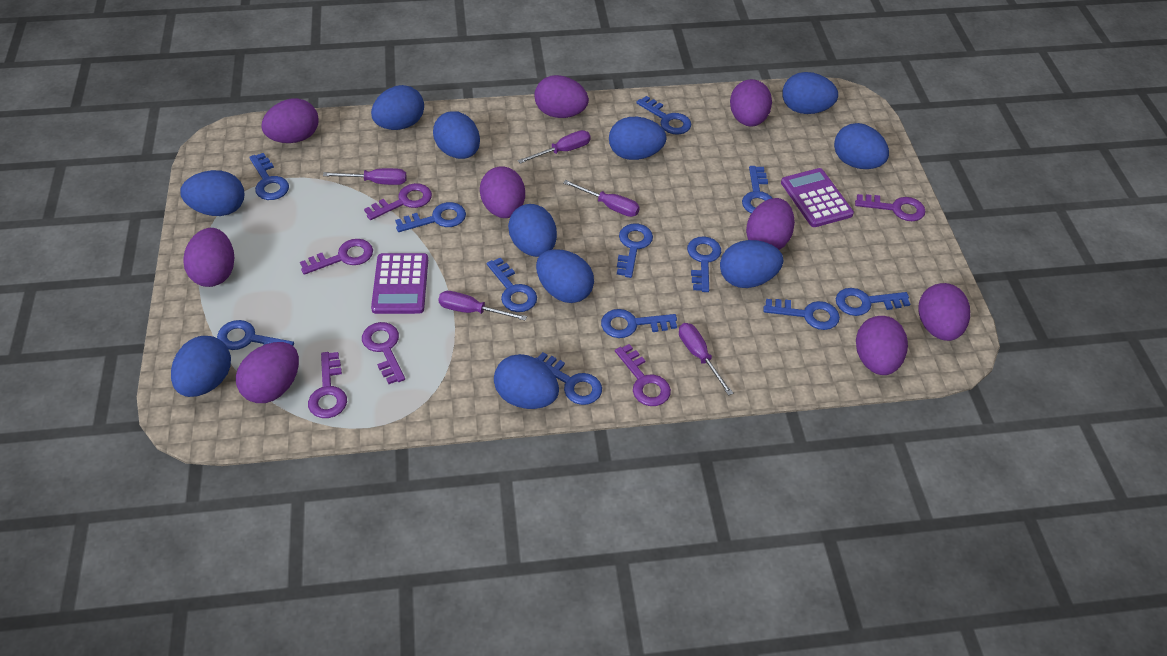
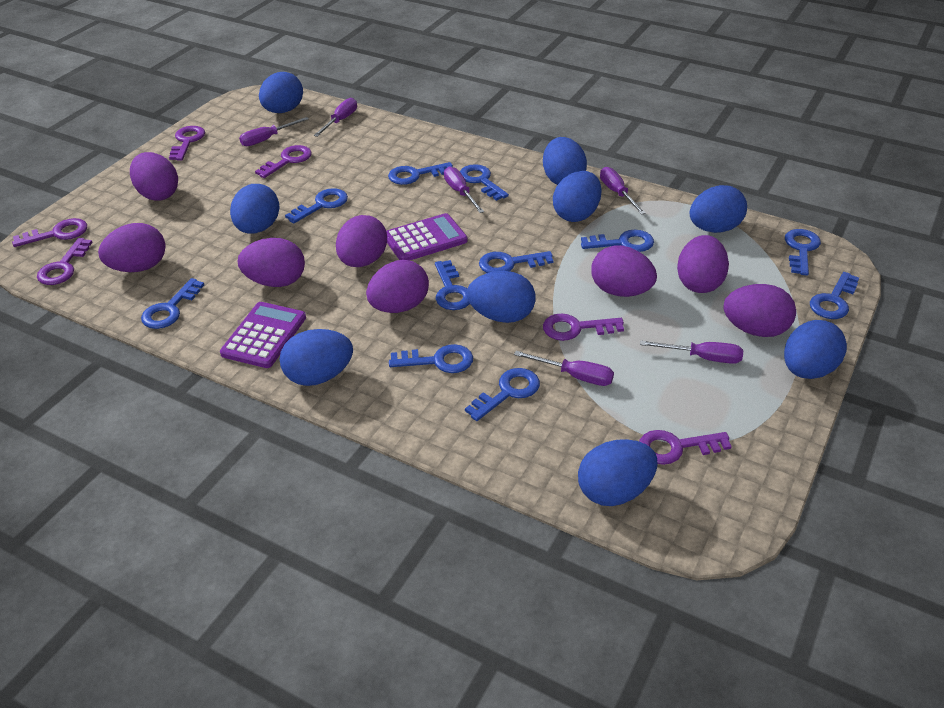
blue egg: [171,336,231,397] [180,170,244,216] [371,85,424,130] [433,111,480,159] [494,354,559,409] [508,204,557,257] [536,249,594,303] [609,117,667,160] [720,240,783,288] [782,72,838,114] [834,123,889,169] = 11 -> [230,184,280,234] [259,72,303,113] [279,329,353,386] [467,271,535,323] [543,137,587,185] [553,171,602,222] [578,439,657,506] [690,185,747,233] [784,320,847,379] = 9
blue key: [217,320,294,350] [249,153,289,200] [395,202,466,232] [487,257,537,312] [535,352,602,405] [601,309,677,338] [617,224,653,278] [636,96,691,135] [687,236,721,292] [742,166,772,214] [763,299,840,330] [836,288,910,316] = 12 -> [141,278,204,329] [285,188,348,224] [388,162,453,185] [389,344,473,373] [435,260,470,310] [460,164,509,201] [465,368,540,421] [479,251,554,273] [581,230,654,252] [785,229,821,276] [810,272,859,319] = 11
purple egg: [183,228,235,287] [236,342,299,403] [261,98,318,143] [480,166,525,218] [534,75,589,118] [730,79,772,127] [746,198,795,250] [856,316,908,375] [918,283,970,341] = 9 -> [98,223,166,272] [130,152,178,201] [238,238,305,287] [336,215,387,267] [366,260,429,313] [591,245,657,297] [677,235,729,293] [723,284,796,337] = 8
purple screwdriver: [323,168,407,185] [438,291,527,321] [518,130,591,164] [563,180,640,217] [679,323,733,396] = 5 -> [239,117,309,146] [314,98,357,137] [444,167,484,213] [514,351,614,386] [600,167,646,215] [640,340,743,364] = 6

